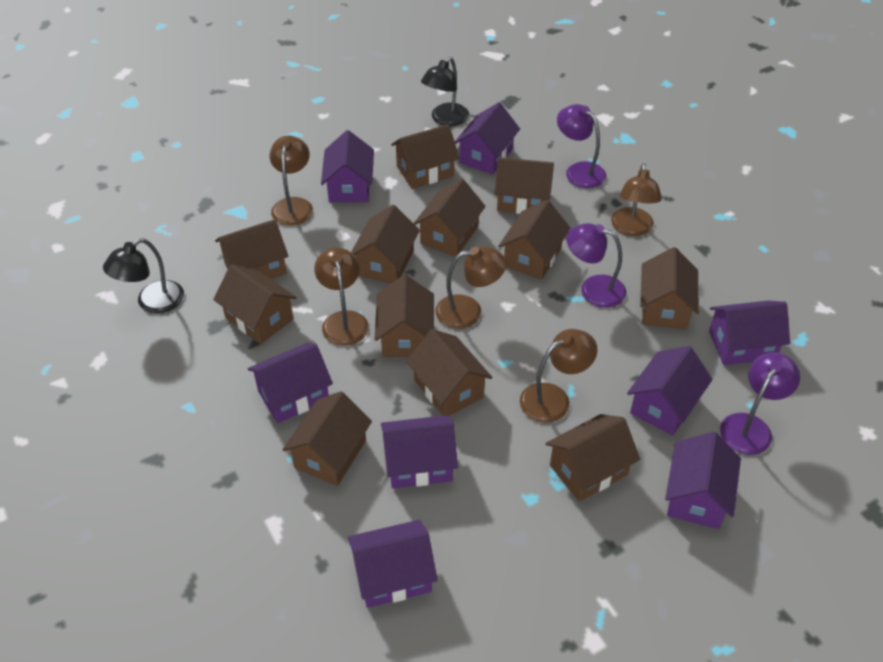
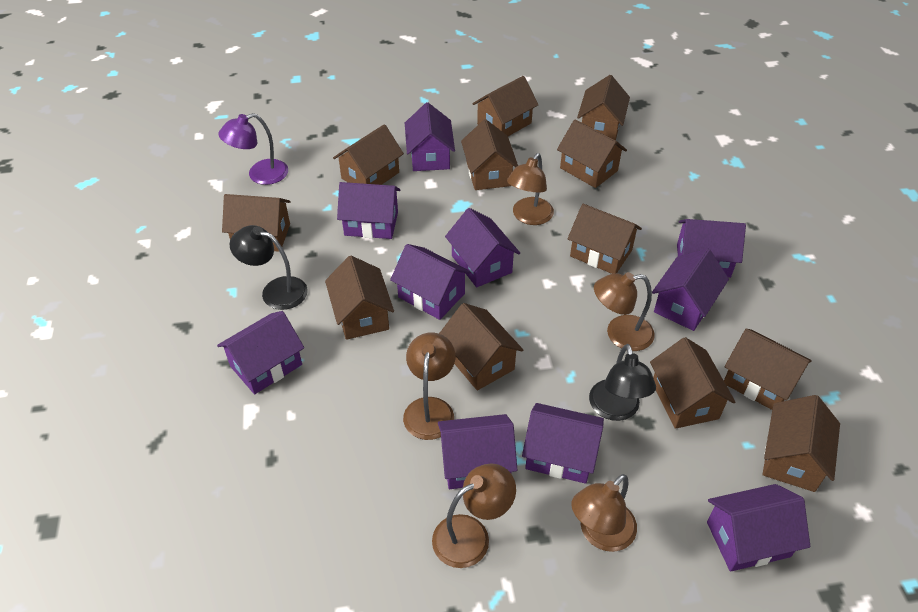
purple house: [248,343,333,423] [321,130,374,202] [348,520,438,608] [381,415,458,488] [455,102,520,174] [627,346,712,436] [665,432,741,529] [709,301,790,365] = 8 -> [217,311,304,394] [337,182,400,239] [390,244,471,320] [405,103,455,171] [438,414,517,489] [445,208,520,287] [522,403,604,484] [652,248,729,331] [677,219,746,278] [707,484,810,572] = 10
purple lamp: [557,104,607,189] [566,223,627,308] [720,352,800,455] = 3 -> [218,113,288,185] = 1

